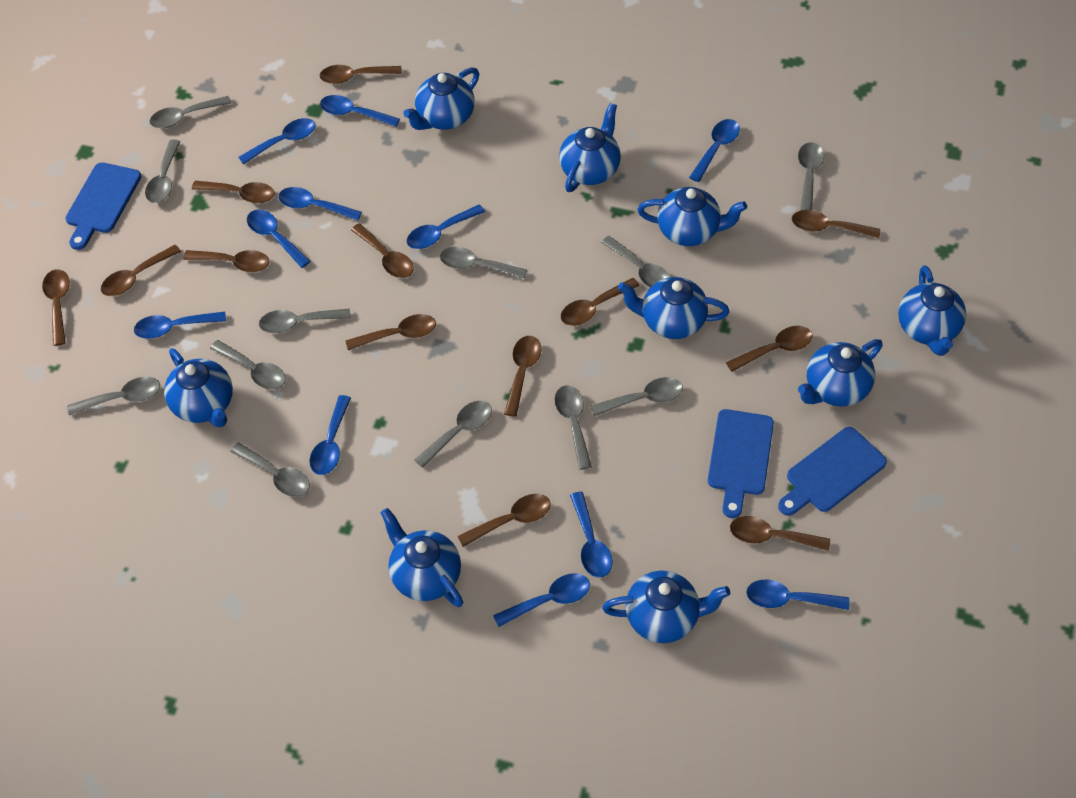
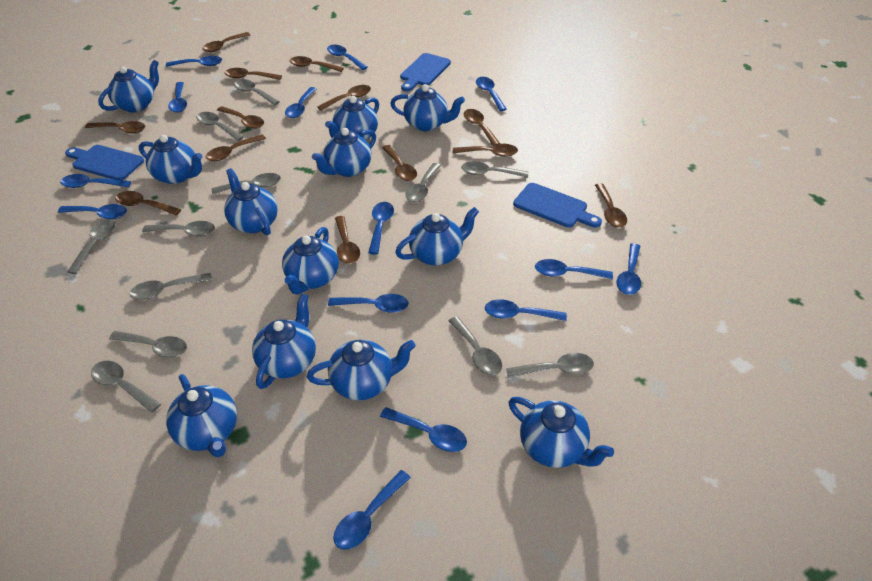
blue spoon: [134,312,226,339] [238,118,316,164] [247,210,311,268] [278,187,362,221] [309,395,351,475] [320,95,400,127] [407,204,485,249] [493,573,590,627] [570,491,612,577] [689,119,740,182] [746,580,850,610] = 11 -> [58,204,127,219] [60,174,131,188] [166,56,222,67] [168,82,187,113] [285,87,317,118] [327,45,368,70] [328,294,409,313] [333,470,411,550] [368,202,394,255] [380,407,467,452] [476,77,507,111] [485,299,567,321] [535,259,613,279] [617,243,641,295] = 14
blue teapot: [164,348,233,427] [381,508,463,607] [403,67,479,130] [559,103,621,192] [602,571,730,643] [618,277,729,339] [638,187,747,246] [798,339,883,407] [898,265,966,356] = 9 -> [98,60,159,113] [139,135,203,184] [166,374,237,457] [224,168,278,235] [252,294,316,389] [282,227,339,295] [307,340,416,400] [312,128,376,177] [325,96,379,140] [390,84,465,131] [395,207,479,266] [509,397,614,468] = 12

